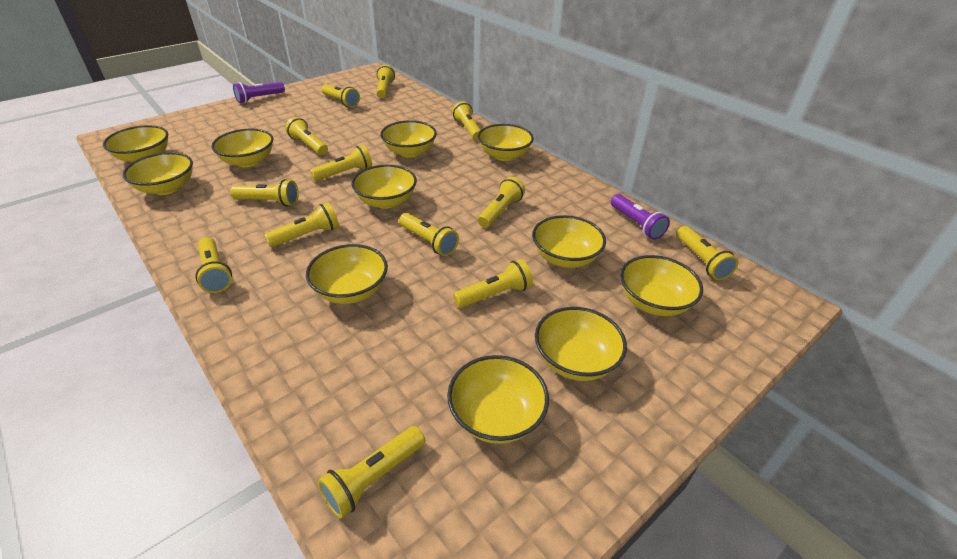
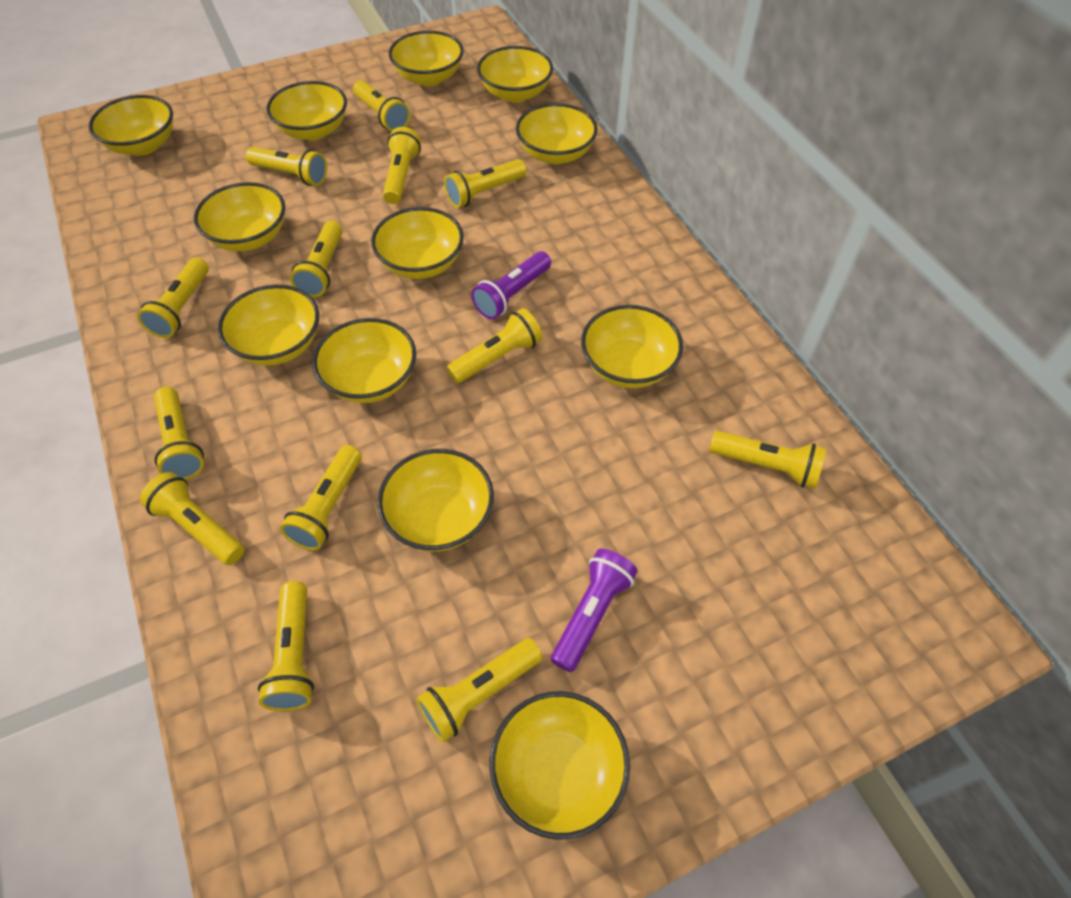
yellow bowl: [103,125,168,162] [123,152,193,195] [211,129,273,167] [306,244,388,304] [351,165,417,209] [380,120,437,158] [447,355,549,444] [478,124,534,161] [532,215,606,268] [535,307,627,381] [620,255,703,316] = 11 -> [89,95,173,155] [194,182,285,251] [218,285,319,366] [266,81,347,141] [313,318,416,403] [371,207,464,279] [377,449,494,551] [389,31,463,86] [477,46,553,103] [490,691,630,840] [516,103,598,164] [581,305,683,388] = 12

